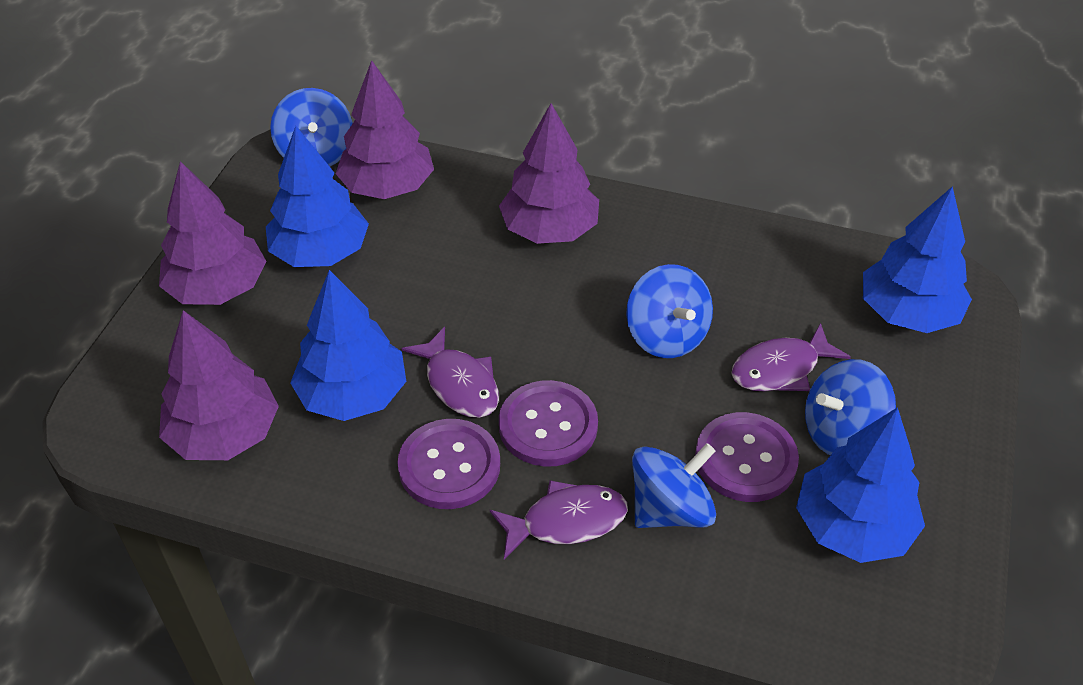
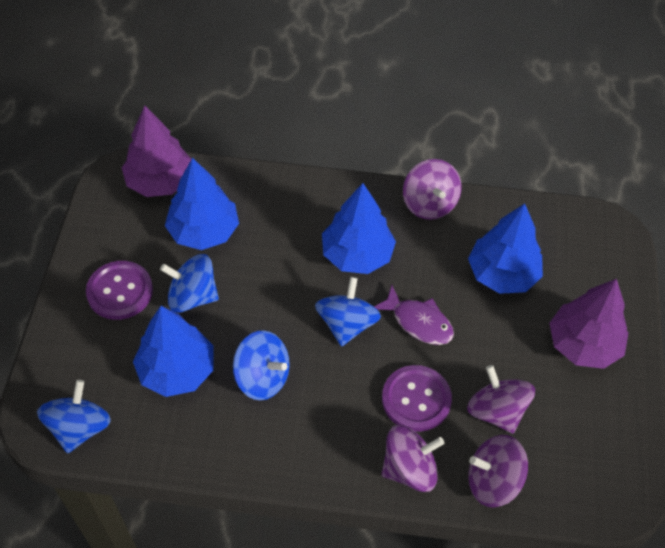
purple button: [397,419,500,509] [499,380,598,467] [695,412,799,502] = 3 -> [86,261,153,320] [382,365,452,432] = 2
purple fish: [402,327,499,418] [490,480,628,559] [731,323,851,391] = 3 -> [374,285,454,345] = 1
purple spinning top: none = 0 -> [381,425,444,492] [403,159,462,220] [467,365,535,434] [468,435,528,507] = 4
purple tree: [159,161,266,305] [159,310,279,460] [336,60,434,199] [499,103,599,244] = 4 -> [122,105,191,197] [549,279,629,369] = 2

